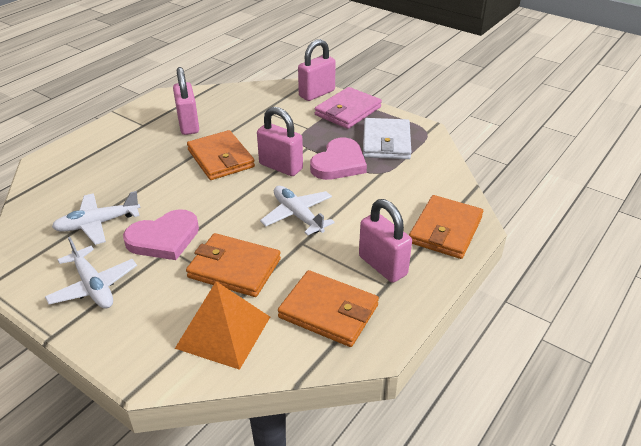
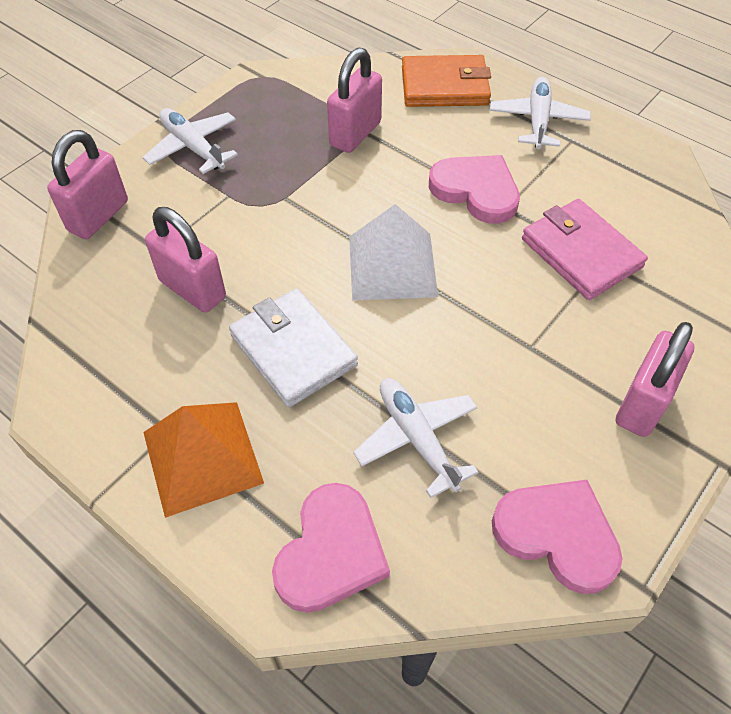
orange wallet: [186,233,281,297] [187,130,255,180] [278,270,379,347] [409,195,483,259] = 4 -> [402,55,491,107] = 1
pink heart: [123,209,199,260] [310,138,367,180] = 2 -> [272,483,390,613] [429,155,520,224] [492,480,622,594] = 3
white pyramid: none = 0 -> [349,204,438,300] = 1

